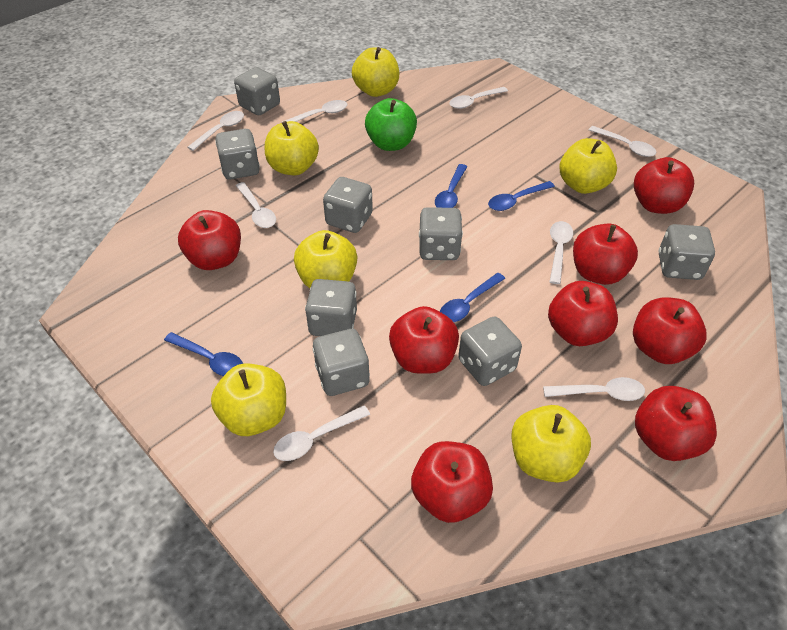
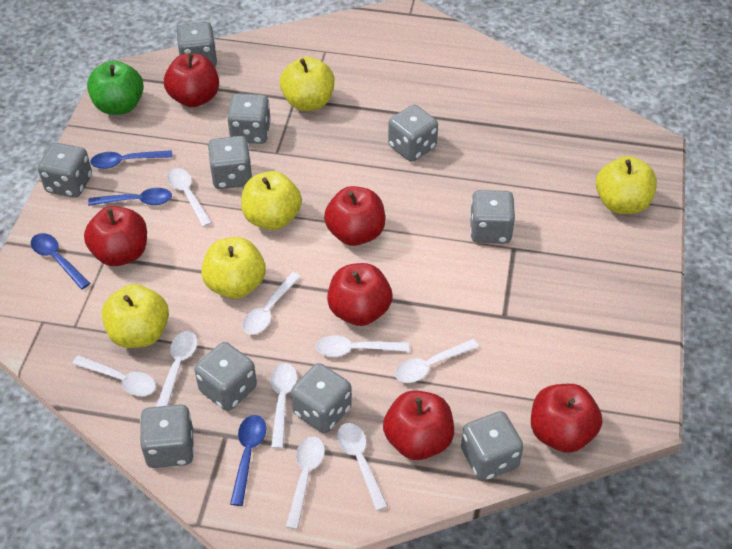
grey dice: [215,129,260,180] [234,67,280,115] [305,279,357,336] [313,329,370,396] [323,177,373,233] [419,207,463,260] [458,316,522,386] [659,224,715,280] = 8 -> [38,143,92,198] [140,404,194,468] [176,22,217,66] [194,342,257,411] [208,136,253,189] [227,94,271,144] [291,363,352,433] [388,105,438,162] [461,411,524,481] [470,190,515,244] = 10
red apple: [178,210,241,270] [389,306,459,374] [411,441,493,523] [548,281,618,346] [573,224,638,285] [633,297,707,364] [634,157,694,214] [635,386,717,461] = 8 -> [84,206,147,266] [164,53,219,107] [324,186,385,246] [327,263,392,326] [383,390,454,460] [531,384,602,453] = 6
white spoon: [187,111,244,151] [236,182,276,228] [273,405,370,461] [282,100,347,122] [450,87,508,109] [543,377,645,401] [550,221,573,284] [589,126,656,157] = 8 -> [72,355,156,396] [156,331,198,407] [167,168,212,227] [242,272,301,335] [270,363,297,449] [285,437,325,530] [316,335,409,357] [337,423,388,511] [395,339,479,383] = 9
yellow apple: [211,363,286,436] [265,121,319,175] [294,230,357,288] [352,47,399,97] [512,405,591,483] [559,138,617,194] = 6 -> [102,284,169,348] [202,237,266,299] [241,171,302,230] [280,57,335,111] [596,156,657,214] = 5

